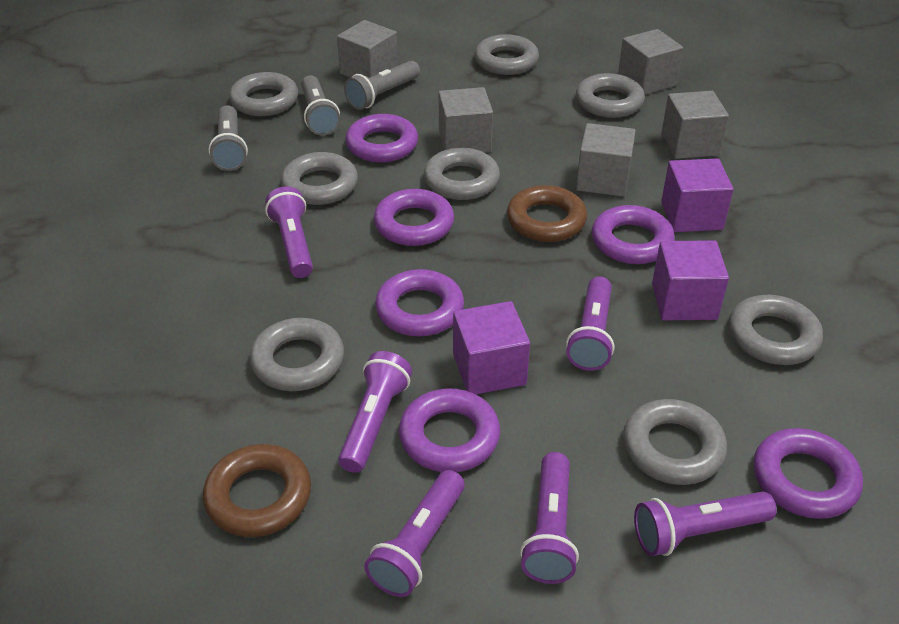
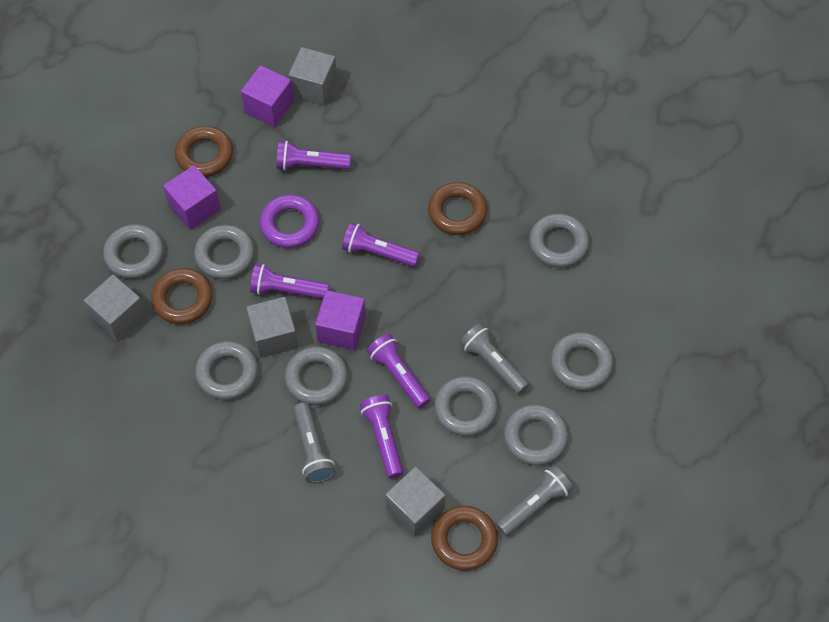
brown ring: [203,444,311,537] [507,185,587,242] = 2 -> [151,268,213,324] [175,126,233,177] [428,182,487,235] [431,506,498,571] = 4
grey cube: [337,20,398,78] [438,87,493,152] [576,123,636,197] [618,29,683,95] [661,91,729,159] = 5 -> [84,275,146,341] [246,297,298,358] [288,47,337,105] [385,467,446,536] = 4
purple flashlight: [265,186,313,278] [338,351,412,473] [364,470,465,597] [520,452,579,584] [566,276,614,371] [634,491,777,556] = 6 -> [250,264,329,299] [276,141,351,170] [342,223,420,267] [360,395,403,478] [367,334,430,409] = 5
purple ring: [345,114,418,163] [374,189,454,246] [375,269,464,336] [399,388,500,472] [592,205,675,264] [753,428,863,519] = 6 -> [260,195,319,248] = 1

